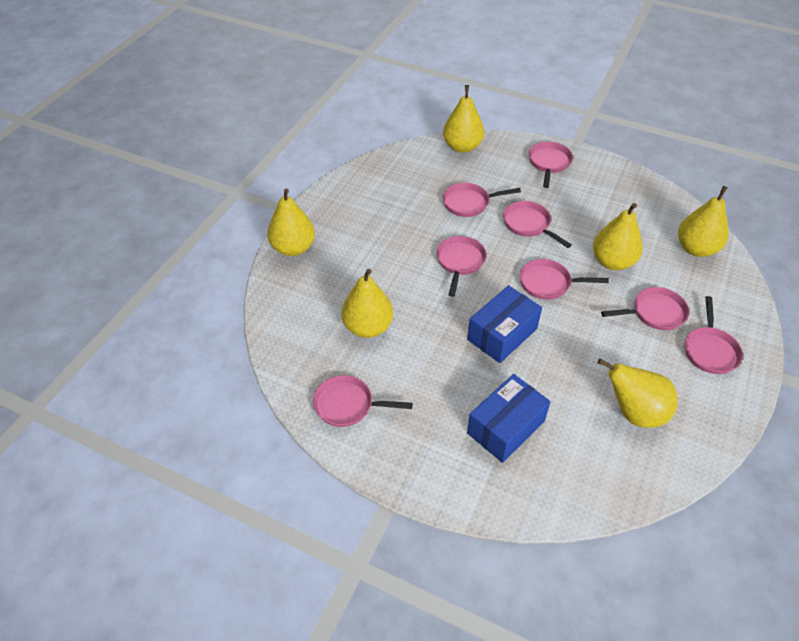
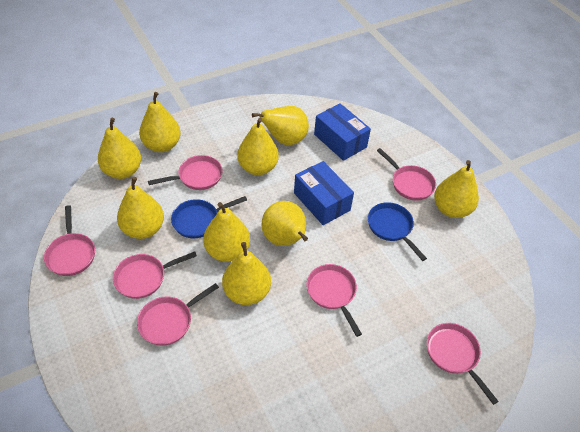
blue pan: none = 0 -> [171,196,247,238] [368,202,427,261] = 2
pink pan: [313,375,413,427] [437,236,486,297] [443,183,521,217] [503,201,572,248] [520,259,609,300] [529,142,573,188] [601,287,689,330] [685,296,743,374] = 8 -> [44,205,95,276] [113,252,197,299] [137,283,219,346] [148,155,223,190] [306,264,362,337] [377,148,436,200] [427,323,499,405] = 7
yellow pear: [267,189,315,256] [341,269,393,338] [443,85,484,153] [593,203,643,270] [598,359,678,428] [678,186,729,257] = 6 -> [98,118,141,179] [117,177,164,239] [139,92,181,152] [203,202,250,262] [222,242,271,305] [237,118,279,175] [252,106,309,145] [261,201,308,246] [434,160,479,218] = 9

